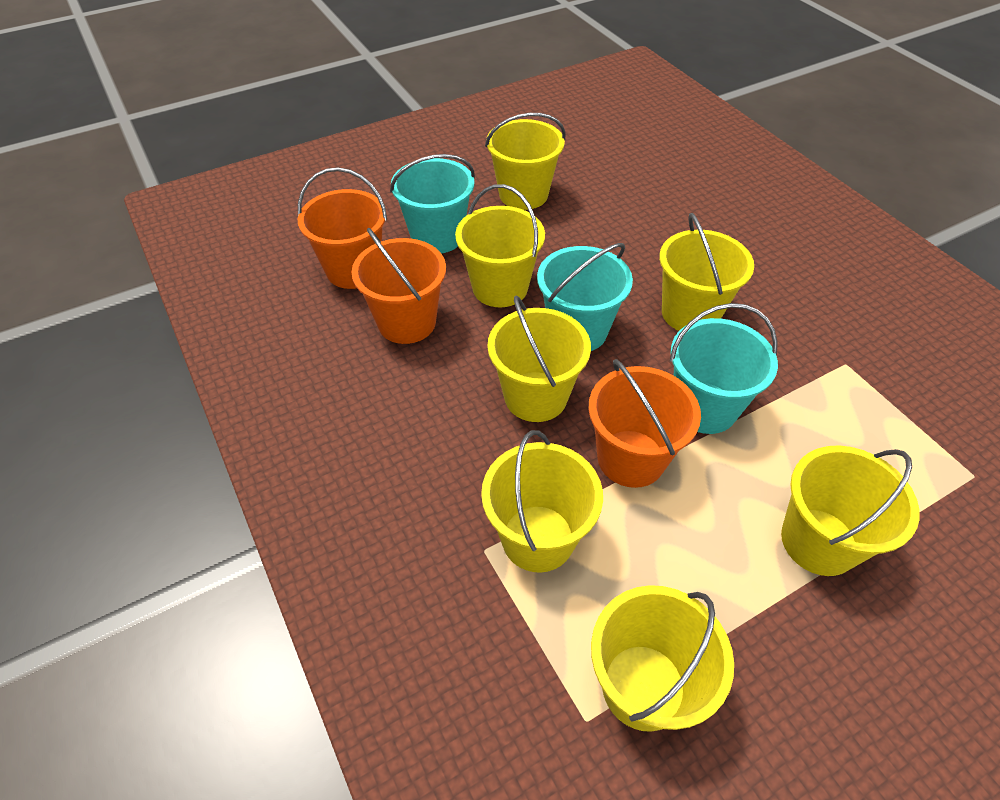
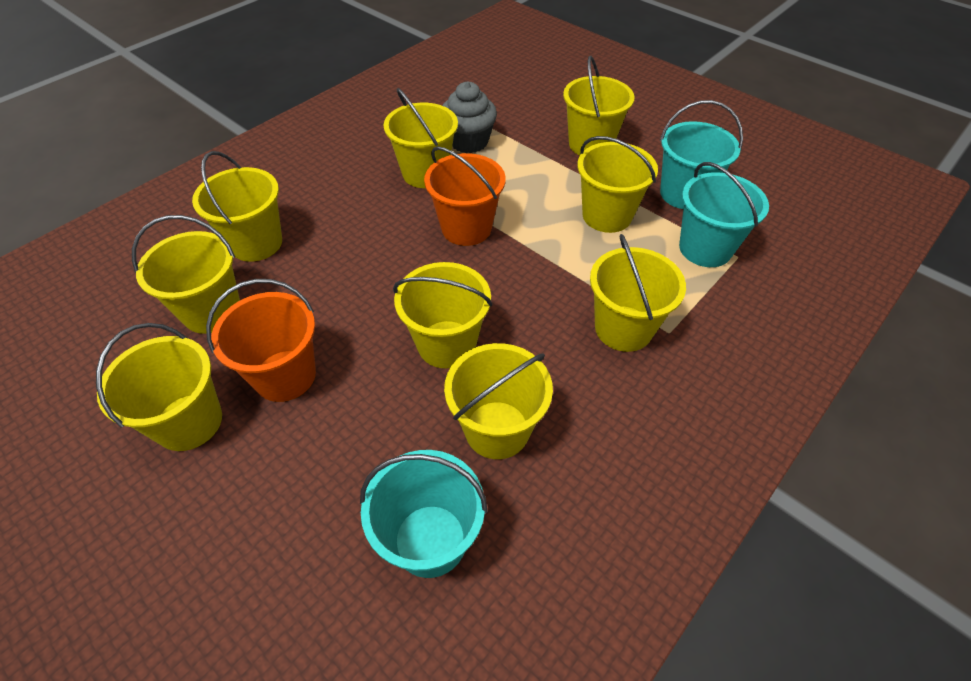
grey cupcake: none = 0 -> [442,81,497,153] = 1
orange bucket: [298,167,387,289] [351,228,446,344] [589,359,701,488] = 3 -> [206,279,316,402] [424,146,506,246] = 2
yellow bucket: [455,184,545,307] [481,430,603,573] [485,113,566,210] [488,295,591,422] [591,585,734,732] [659,213,754,331] [781,445,920,576] = 7 -> [96,323,222,451] [132,215,240,334] [192,151,282,262] [384,88,458,188] [393,262,492,368] [444,343,553,459] [563,56,635,155] [577,136,658,233] [590,234,686,352] = 9

